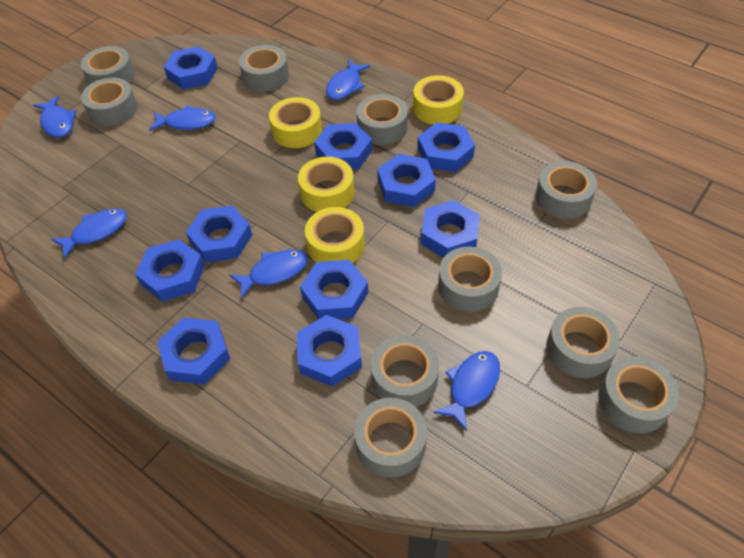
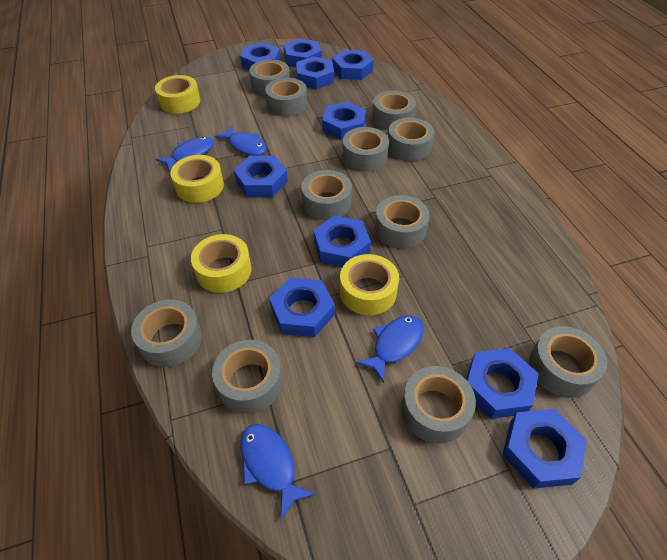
blue fish: [33,96,76,138] [52,208,127,259] [149,105,216,131] [229,250,308,299] [326,60,370,100] [434,351,500,431] = 6 -> [156,137,214,172] [215,126,267,156] [240,424,316,519] [356,315,424,383] = 4
grey tape: [81,46,135,85] [81,78,138,126] [239,45,289,91] [354,398,427,478] [357,94,408,145] [371,335,439,407] [438,247,502,312] [535,161,597,219] [546,307,620,378] [598,357,679,433] = 10 -> [131,299,202,367] [212,340,283,413] [249,59,290,96] [265,78,307,116] [301,170,352,220] [342,127,389,172] [372,90,416,130] [375,195,430,248] [388,117,434,161] [401,366,476,444] [529,326,607,398] = 11

